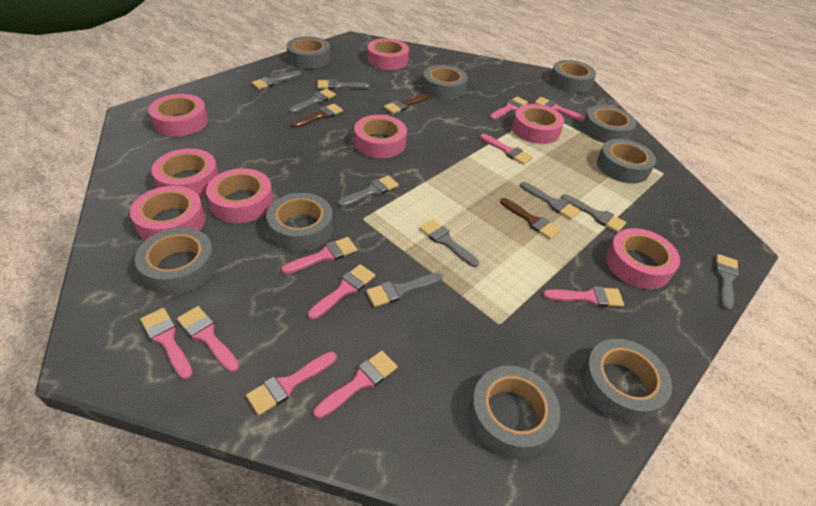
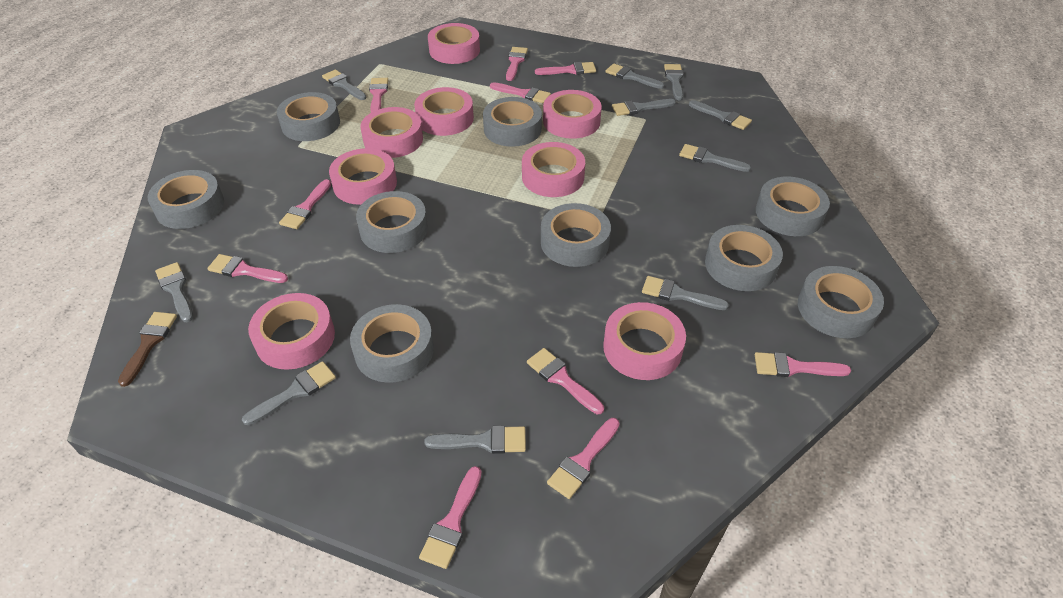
brown brush: [291,104,343,128] [384,93,430,114] [500,198,561,240] = 3 -> [118,312,177,387] = 1
grey brush: [252,71,302,90] [289,89,336,113] [317,79,370,90] [338,175,399,207] [366,273,443,307] [419,219,479,267] [520,182,580,220] [561,194,626,233] [715,254,739,311] = 9 -> [155,262,193,322] [242,361,336,425] [322,69,367,100] [424,426,526,454] [605,63,664,89] [612,99,676,116] [642,276,729,310] [664,64,683,100] [679,144,751,172] [689,100,752,130] = 10

